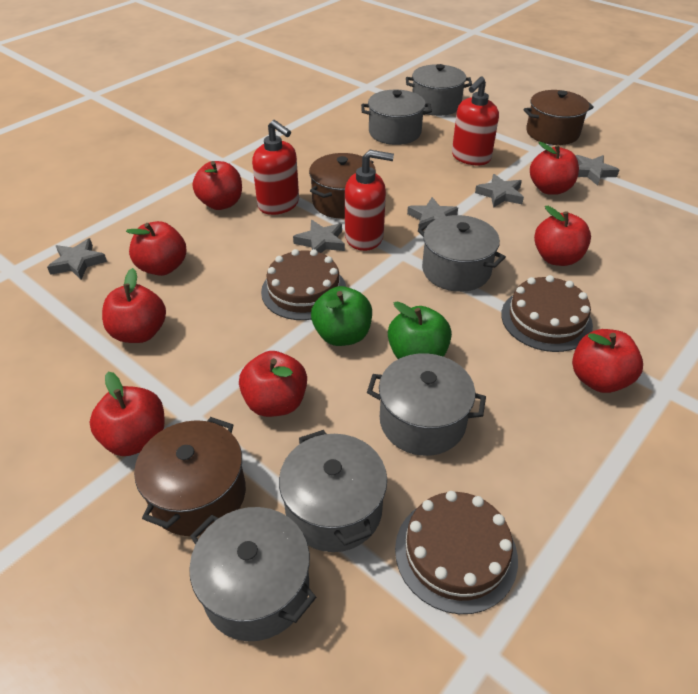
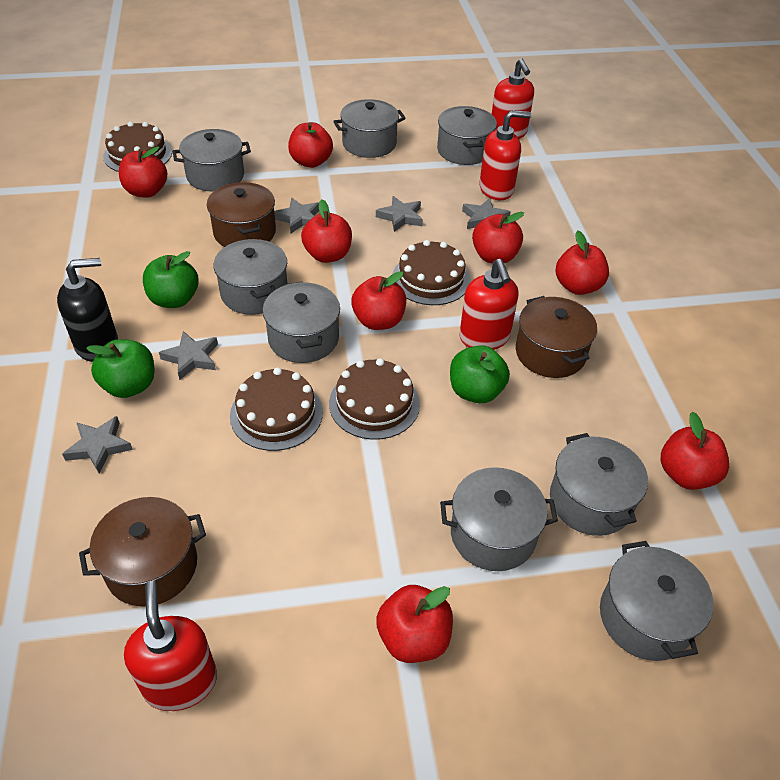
black soap dispenser: none = 0 -> [57,258,118,362] = 1
brown cake: [261,249,346,320] [395,491,518,614] [501,275,593,352] = 3 -> [103,121,172,172] [230,367,323,451] [329,358,420,440] [393,240,470,305] = 4
green apple: [311,286,372,346] [388,301,452,359] = 2 -> [86,339,154,398] [143,251,199,308] [450,345,510,403] = 3
grey pot: [189,507,316,641] [279,430,387,552] [361,90,432,145] [367,353,486,456] [406,64,472,116] [418,215,506,292] = 6 -> [173,129,251,192] [214,239,287,315] [262,282,340,363] [333,99,406,158] [437,106,497,165] [440,467,558,571] [550,433,648,536] [600,541,713,661] = 8
red soap dispenser: [252,120,299,215] [345,150,394,251] [452,77,499,165] = 3 -> [124,581,217,711] [459,259,518,350] [480,110,531,200] [492,58,534,139] = 4

